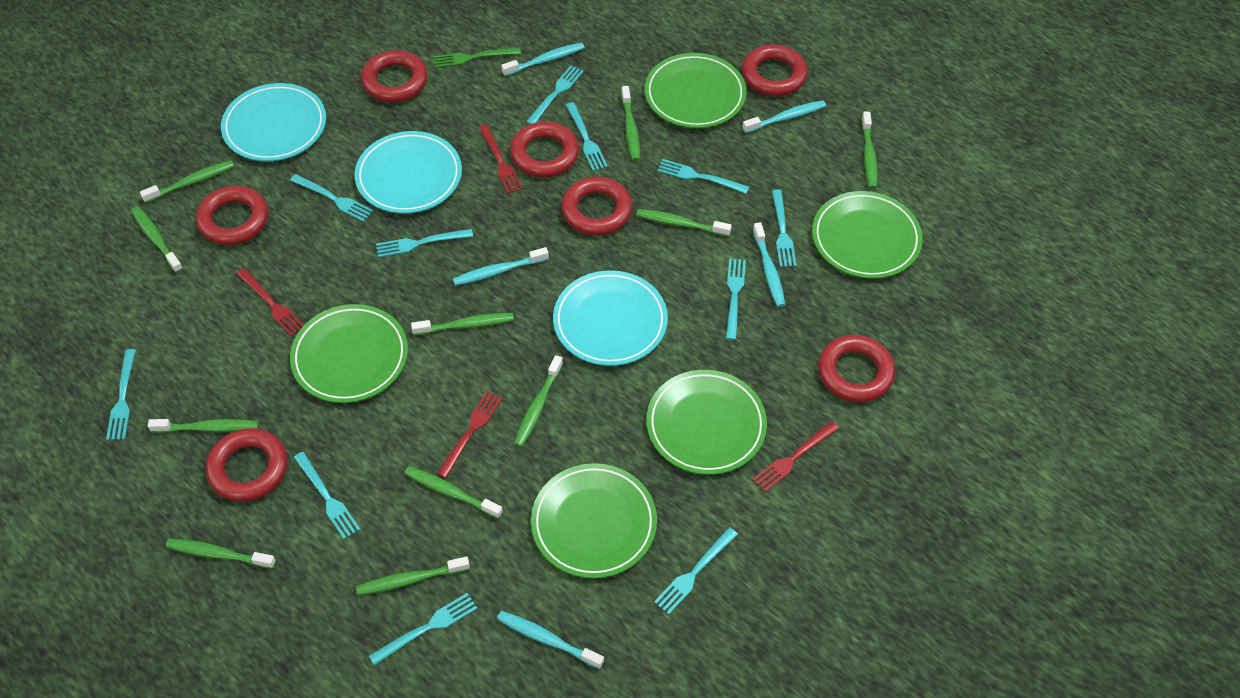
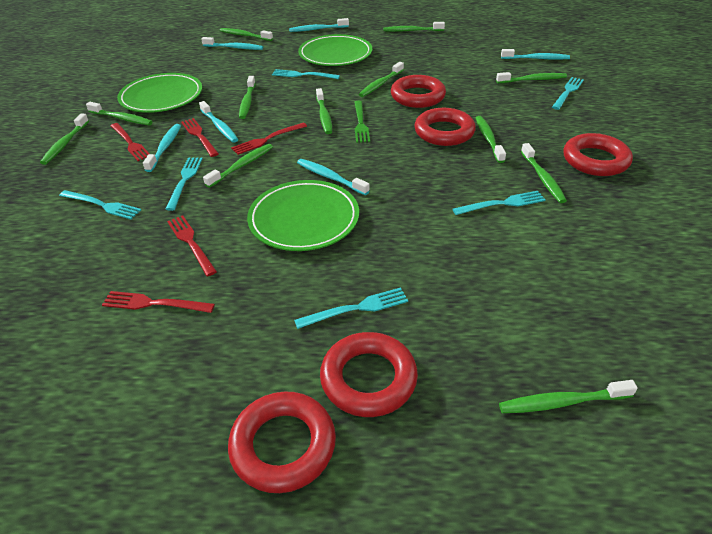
green plate: [290,304,408,403] [531,463,657,578] [645,53,746,128] [646,370,767,475] [812,191,923,279] = 5 -> [117,73,202,113] [247,180,359,251] [298,34,372,66] = 3
green toothbrush: [131,206,183,273] [140,161,234,203] [148,419,259,433] [166,539,276,569] [356,556,470,595] [404,466,503,519] [411,313,514,335] [514,355,563,447] [621,86,640,161] [636,209,732,237] [861,112,878,189] = 11 -> [40,113,89,165] [86,102,153,125] [203,144,273,188] [220,28,273,41] [239,76,255,119] [316,88,332,134] [359,62,404,97] [383,22,445,32] [476,116,506,163] [496,72,567,83] [499,380,638,413] [521,143,567,203] = 12
red fork: [237,268,304,336] [437,391,503,478] [478,124,523,194] [752,421,839,492] = 4 -> [102,291,215,313] [110,123,150,161] [167,215,217,276] [181,118,219,157] [231,123,307,155] = 5
red ring: [196,186,268,245] [206,428,288,502] [361,50,428,102] [510,122,579,177] [561,177,632,236] [742,45,808,96] [818,335,895,402] = 7 -> [228,392,336,493] [320,332,418,417] [391,75,446,108] [414,108,476,146] [563,133,633,176] = 5
turquoise fork: [106,349,136,440] [290,174,373,222] [294,452,360,539] [369,593,477,666] [376,229,473,258] [526,65,584,124] [566,102,608,171] [654,527,738,614] [657,159,749,194] [726,258,746,340] [772,190,797,267] = 11 -> [59,190,141,220] [166,157,203,211] [272,69,340,79] [294,287,408,329] [452,191,546,215] [552,77,584,110] = 6
turquoise plate: [221,83,326,161] [354,131,462,214] [553,270,668,366] = 3 -> none = 0
turquoise toothbrush: [453,247,549,286] [497,611,604,669] [501,43,585,76] [742,100,826,133] [753,222,785,307] = 5 -> [143,124,181,172] [199,101,238,143] [201,37,263,50] [289,18,349,32] [297,159,370,195] [501,49,570,60] = 6

